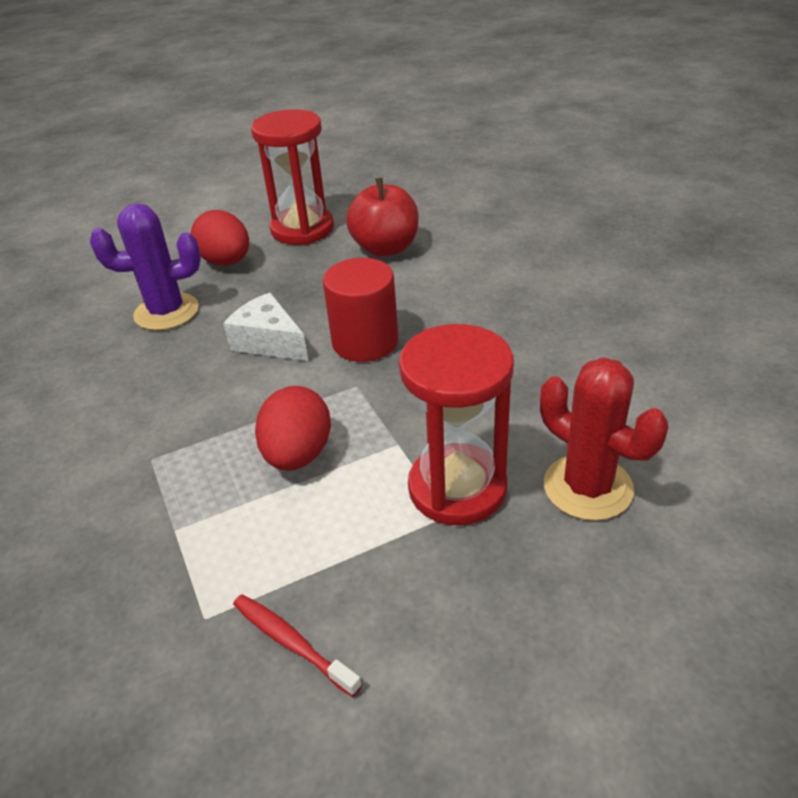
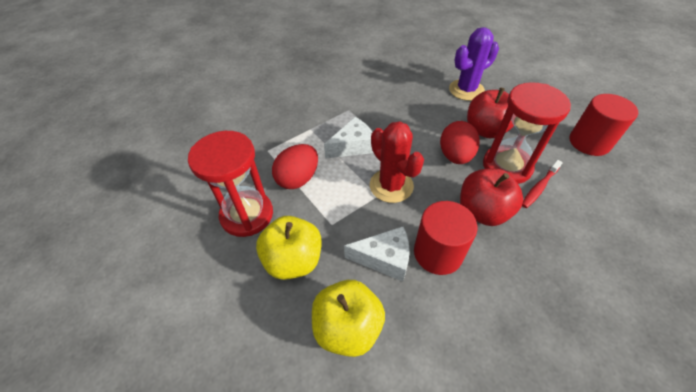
red apple: [346,178,419,257] = 1 -> [460,169,523,226] [467,87,514,138] = 2
red cylinder: [323,258,398,362] = 1 -> [414,201,477,275] [569,94,638,156] = 2
white cheese: [223,292,308,361] = 1 -> [324,117,373,159] [344,227,410,281] = 2
yellow apple: none = 0 -> [256,216,321,280] [312,280,385,357] = 2

